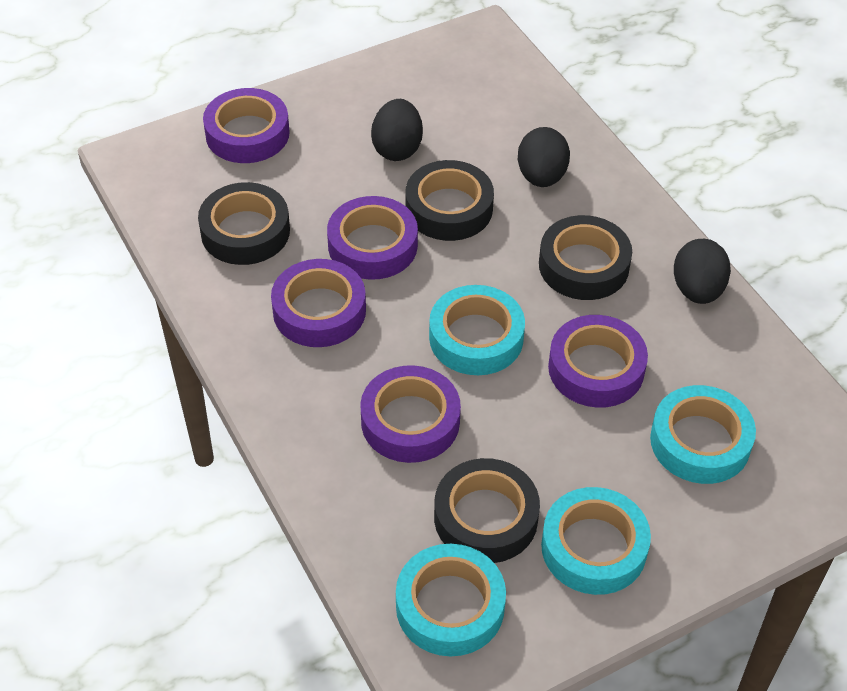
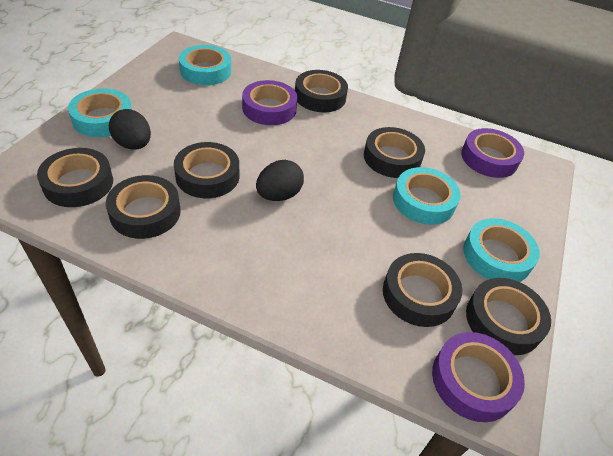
black egg: [371,99,423,161] [518,127,570,187] [674,239,731,304] = 3 -> [109,109,151,150] [256,160,304,201] = 2
black tape: [198,182,290,265] [406,160,494,241] [434,458,540,563] [539,215,632,300] = 4 -> [37,148,113,207] [106,175,181,239] [174,142,239,198] [295,70,348,112] [364,127,425,178] [383,253,462,327] [466,278,551,355] = 7
purple tape: [203,88,290,163] [271,259,366,347] [327,196,418,280] [360,365,461,463] [548,315,648,408] = 5 -> [242,80,297,125] [432,332,525,422] [461,128,524,178] = 3

